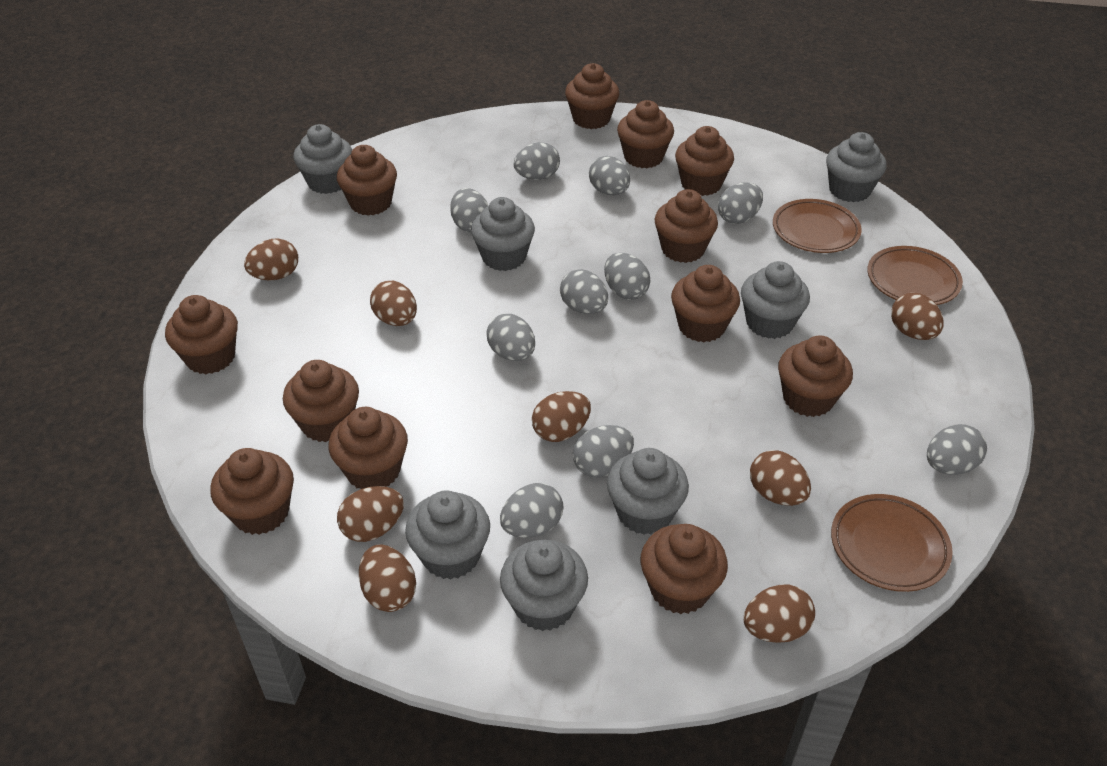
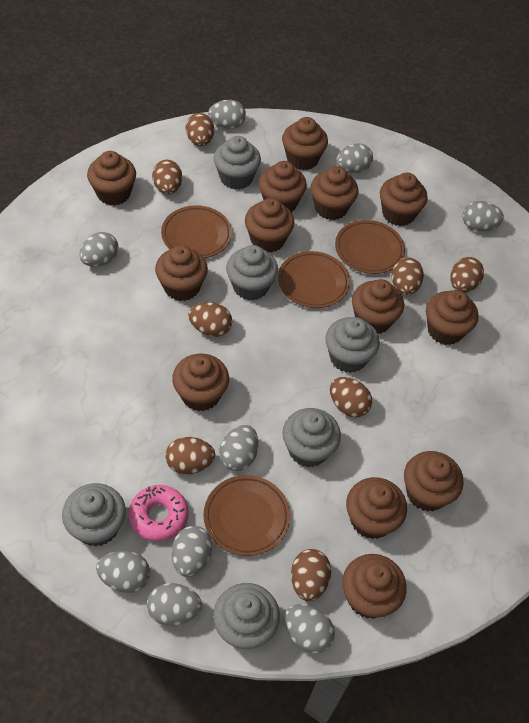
brown cupcake: [165,295,238,374] [210,448,294,535] [283,360,359,442] [329,407,408,489] [337,145,397,216] [565,63,619,129] [617,100,674,168] [640,524,728,614] [654,189,718,263] [671,265,740,342] [675,126,734,196] [778,336,853,417] = 12 -> [87,151,136,206] [155,245,208,301] [172,354,229,411] [245,198,294,252] [259,161,307,212] [282,117,328,170] [311,166,358,220] [342,554,407,619] [346,477,407,539] [352,279,404,334] [380,173,428,226] [404,451,464,512] [426,290,478,345] = 13
brown plate: [773,199,862,253] [831,494,953,592] [867,246,963,305] = 3 -> [161,205,232,258] [203,475,290,556] [278,251,350,308] [335,220,405,274] = 4
grey cupcake: [293,124,352,194] [405,491,490,580] [471,197,535,271] [500,540,588,631] [607,448,689,535] [741,261,810,339] [826,132,887,202] = 7 -> [62,483,126,547] [213,583,280,649] [214,136,261,190] [226,245,278,301] [282,408,341,467] [325,317,380,373] = 6
grey egg: [450,188,488,233] [486,314,535,361] [500,483,564,538] [514,142,560,180] [560,269,608,314] [573,425,634,477] [589,156,630,196] [604,253,651,300] [718,182,763,224] [927,424,987,475] = 10 -> [79,232,118,267] [96,551,150,593] [147,583,202,626] [172,526,212,577] [208,100,246,129] [219,425,258,471] [284,604,335,653] [336,143,373,173] [463,201,504,231] = 9
pink donut: none = 0 -> [129,485,189,542] = 1

